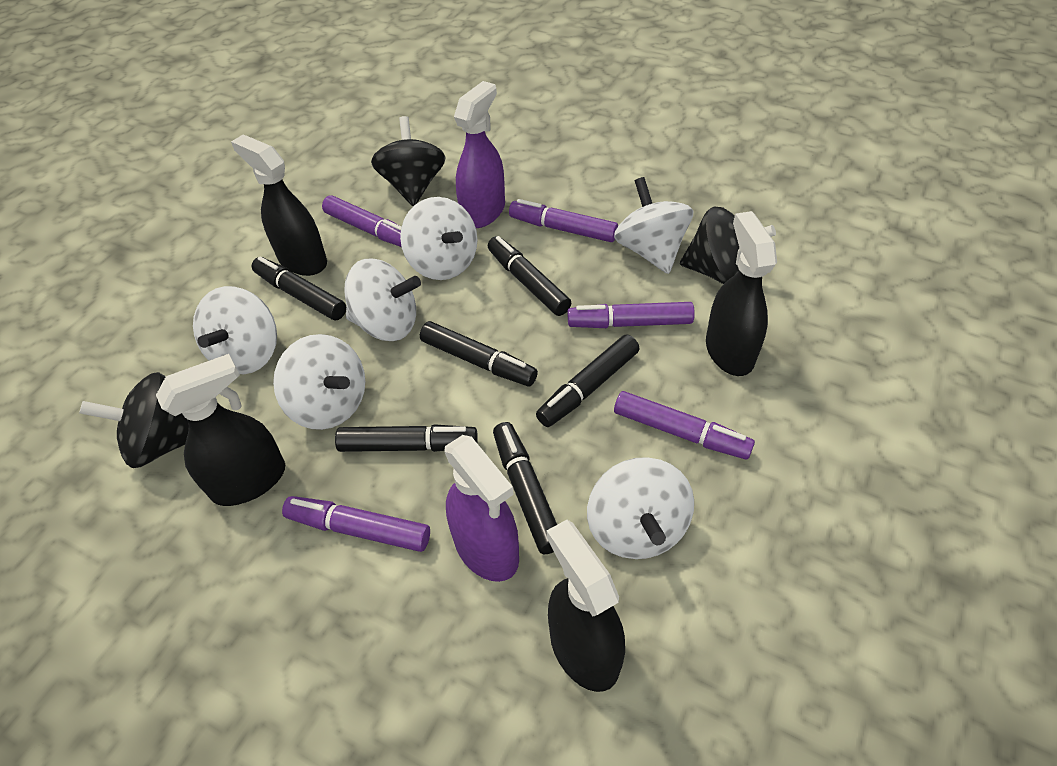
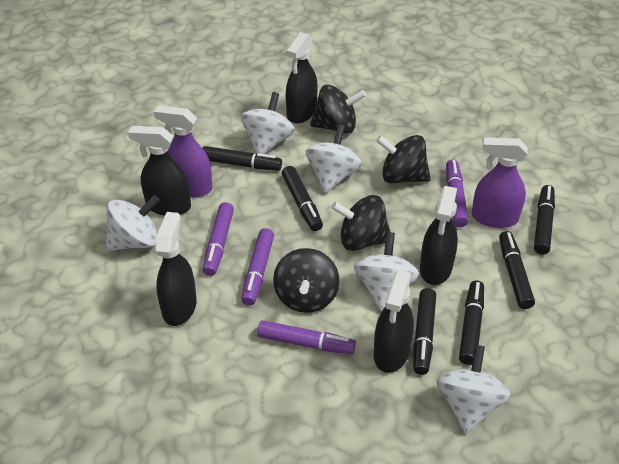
black spinning top: [79,372,189,468] [371,116,446,206] [680,206,776,284] = 3 -> [273,248,339,313] [310,85,366,134] [331,195,390,251] [376,135,431,183] = 4
black spray bottle: [156,354,285,506] [231,135,327,276] [547,520,625,692] [706,211,777,376] = 4 -> [128,126,191,216] [156,212,197,326] [286,32,318,123] [374,270,414,373] [420,186,458,285] = 5
purple marker: [282,496,430,552] [322,195,401,247] [509,199,618,242] [568,302,695,328] [614,391,755,459] = 5 -> [203,202,234,276] [241,228,274,305] [257,320,356,354] [446,159,469,227] = 4
white spinning top: [193,286,277,374] [273,334,365,430] [345,258,421,341] [400,197,478,280] [587,457,694,559] [614,177,693,274] = 6 -> [106,195,160,251] [241,92,295,154] [306,125,362,193] [354,232,419,312] [436,345,510,434] = 5

